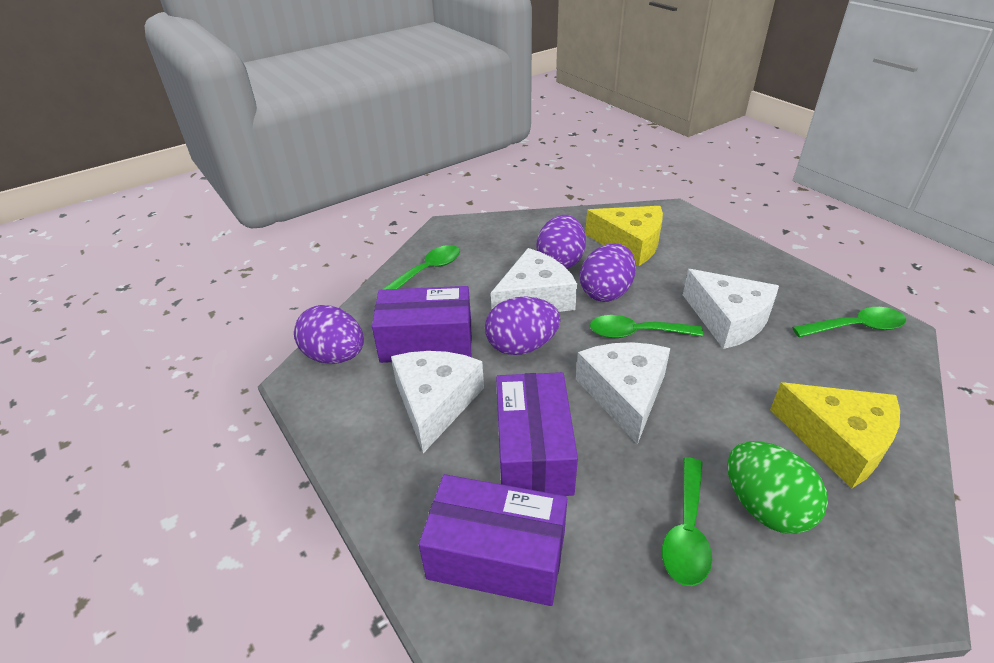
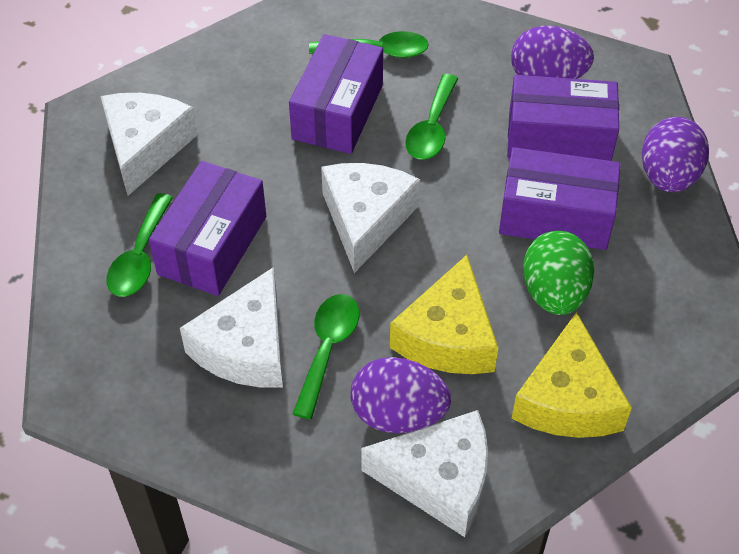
purple box: [372,286,472,363] [419,474,567,606] [496,372,578,496] = 3 -> [149,161,266,296] [289,34,383,154] [499,147,621,250] [507,75,619,161] = 4
purple egg: [294,305,364,364] [485,296,560,355] [537,215,586,269] [580,243,636,302] = 4 -> [350,357,451,433] [511,26,594,79] [642,117,709,192] = 3

